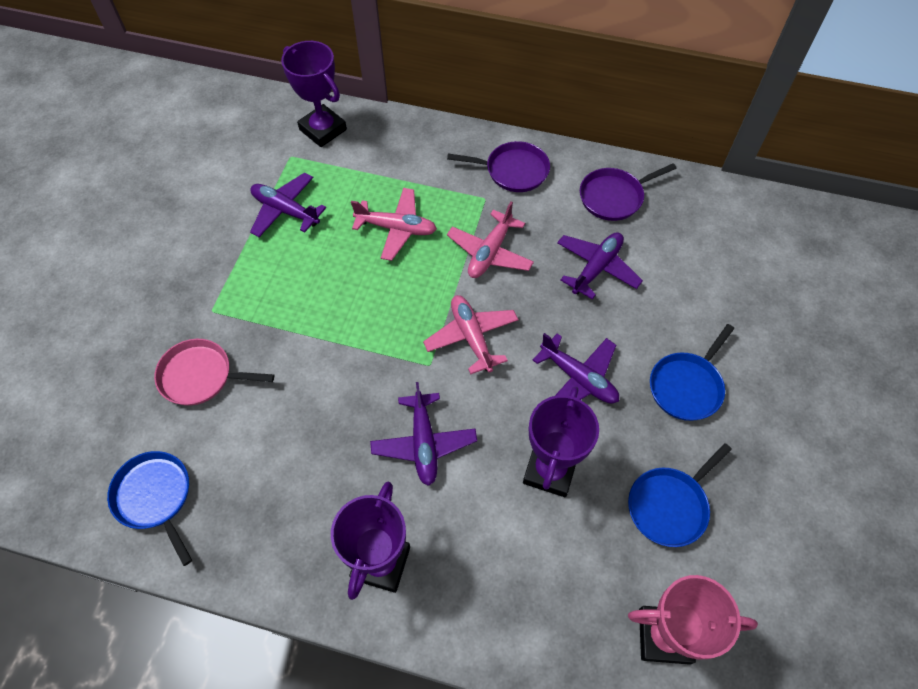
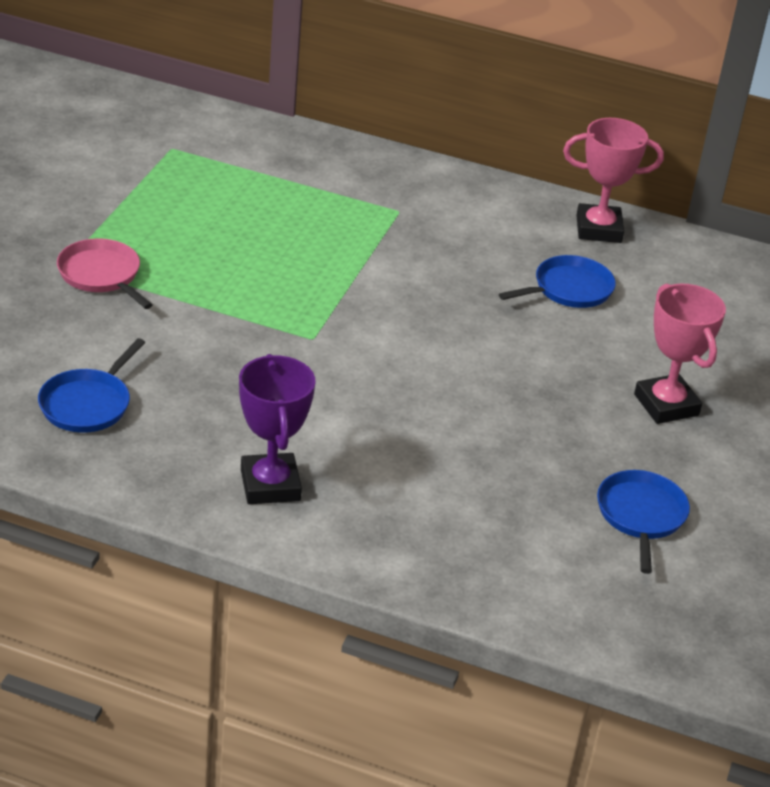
pink plane: [351,188,437,261] [423,295,519,374] [447,201,534,278] = 3 -> none = 0
pink trophy: [628,575,758,665] = 1 -> [563,118,664,243] [634,284,726,424] = 2
purple pan: [447,141,550,192] [580,163,677,221] = 2 -> none = 0
purple plane: [250,172,326,237] [370,382,477,486] [533,333,619,404] [557,232,643,299] = 4 -> none = 0
purple trophy: [281,41,347,147] [331,482,410,600] [523,387,599,497] = 3 -> [239,354,316,504] = 1

